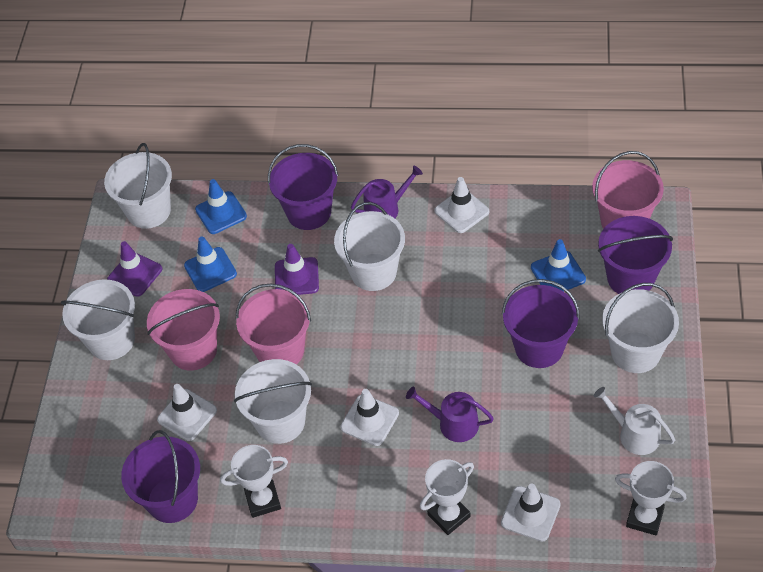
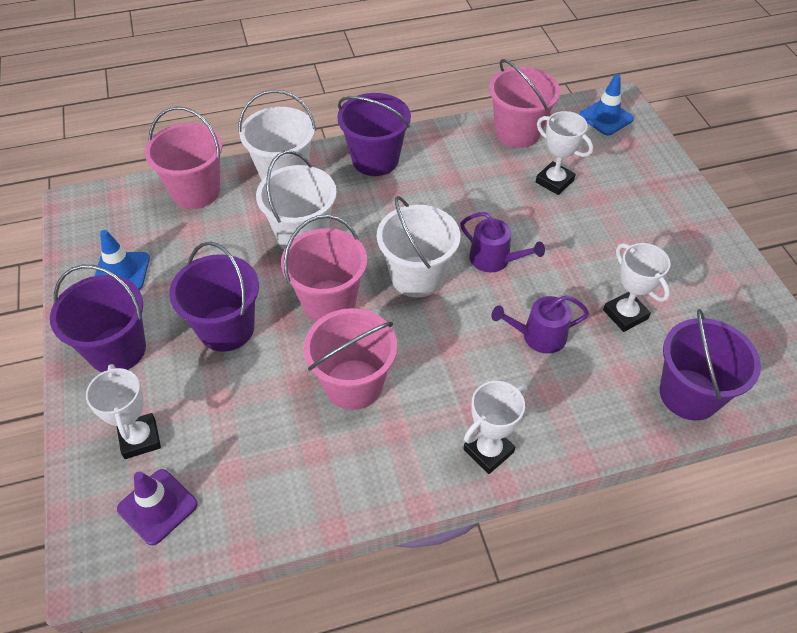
blue traffic cone: [184,237,237,292] [195,179,247,234] [531,239,586,291] = 3 -> [95,230,150,290] [579,74,634,135] = 2
pink bucket: [147,289,220,371] [236,283,311,365] [592,151,664,229] = 3 -> [145,106,222,209] [281,215,367,321] [304,308,397,410] [489,59,560,148] = 4
purple traffic cone: [107,241,162,297] [275,244,319,295] = 2 -> [117,469,198,545] = 1
white bucket: [61,279,135,360] [104,143,172,229] [234,359,312,444] [334,202,405,291] [602,283,679,373] = 5 -> [239,90,316,181] [256,151,337,250] [377,196,460,298] = 3
white traffic cone: [157,384,217,441] [340,389,399,446] [434,177,489,233] [501,483,561,542] = 4 -> none = 0
white trophy: [220,445,288,518] [420,459,474,535] [615,461,686,536] = 3 -> [86,364,161,459] [463,381,527,474] [536,111,593,195] [603,243,671,332] = 4
white watering can: [594,387,675,455] = 1 -> none = 0

